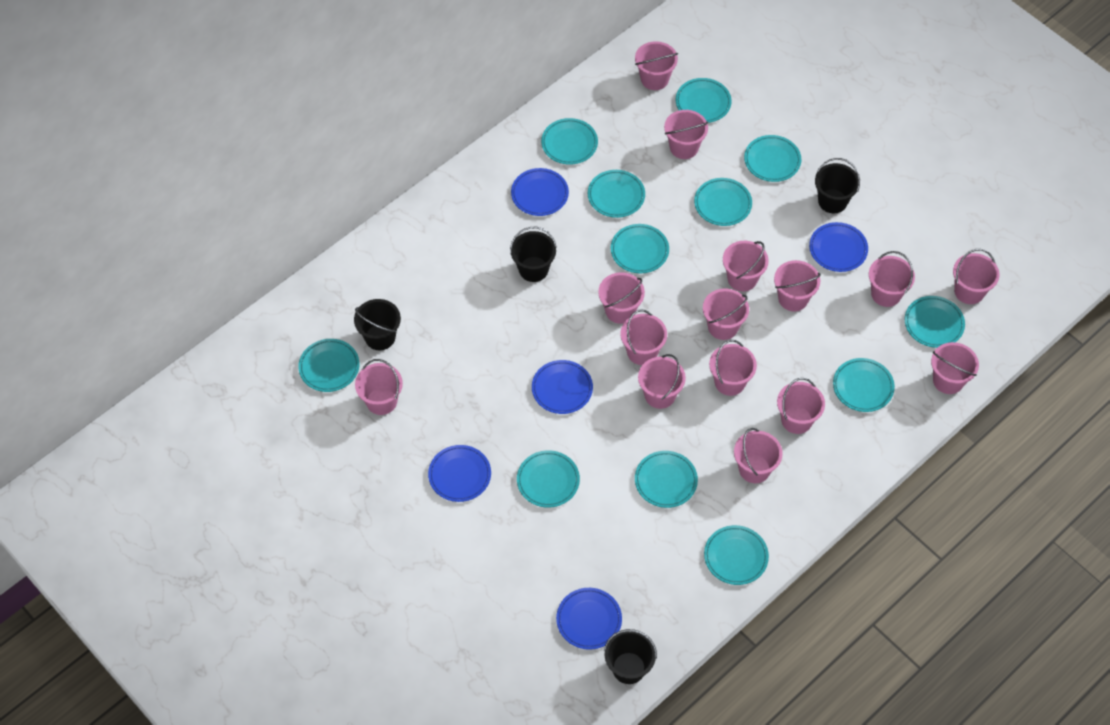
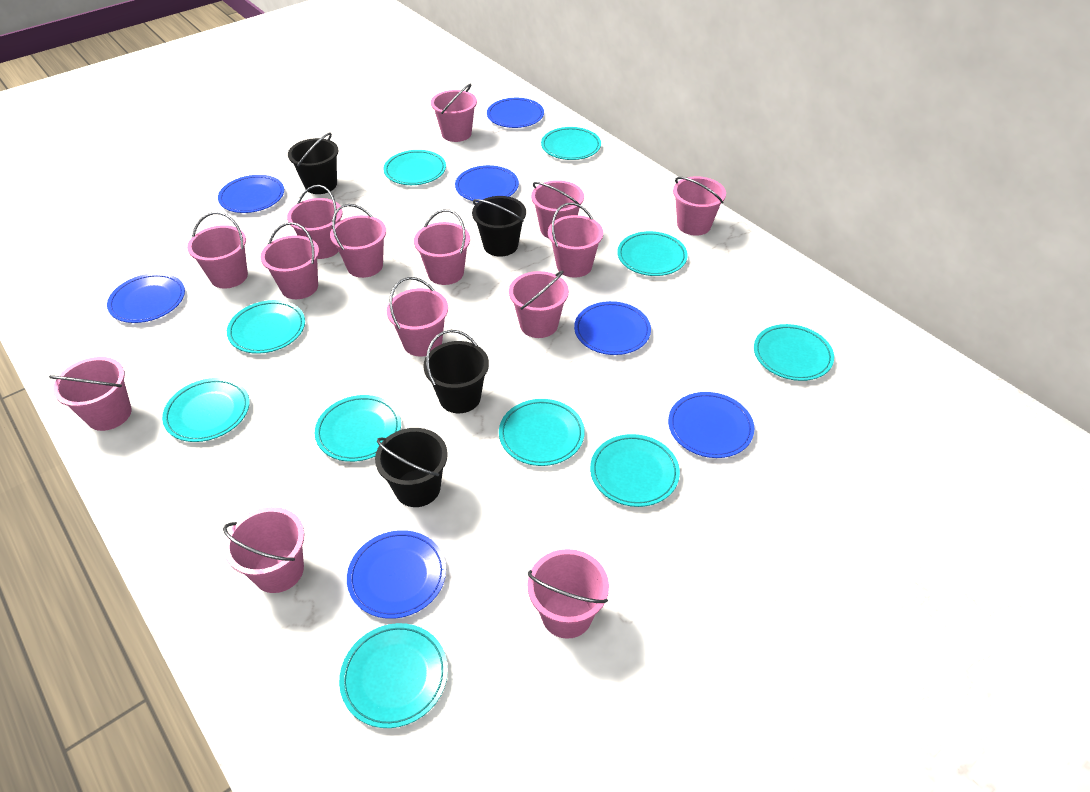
blue plate: [428,445,491,502] [511,168,569,216] [532,360,593,414] [556,588,622,650] [809,222,868,272] = 5 -> [107,273,185,323] [218,175,284,213] [347,530,446,619] [455,165,519,202] [487,98,544,128] [574,301,651,355] [668,392,754,458] = 7
pink bucket: [355,359,403,415] [598,272,645,324] [620,309,667,365] [635,41,678,90] [638,354,686,409] [664,110,709,159] [703,289,749,340] [709,340,757,396] [723,241,769,292] [734,428,783,483] [774,260,821,311] [777,378,825,434] [869,251,915,307] [931,342,979,394] [953,249,1000,304] = 15 -> [49,357,132,431] [187,212,248,289] [223,507,305,593] [260,222,319,299] [287,185,343,259] [330,204,386,278] [387,277,448,357] [414,209,470,285] [431,84,477,142] [509,270,569,338] [528,549,609,639] [531,180,584,238] [548,203,603,278] [673,176,726,236] = 14
turquoise plate: [298,339,360,392] [517,450,580,508] [541,118,598,165] [588,170,645,218] [610,224,669,274] [635,451,698,508] [676,78,732,123] [694,178,752,226] [704,525,769,585] [744,135,801,182] [833,358,895,412] [905,296,965,348] = 12 -> [162,378,250,442] [227,300,305,354] [315,395,401,462] [339,623,448,728] [384,150,446,185] [499,399,585,466] [541,127,601,160] [590,434,680,507] [617,231,688,276] [754,324,834,381] = 10

